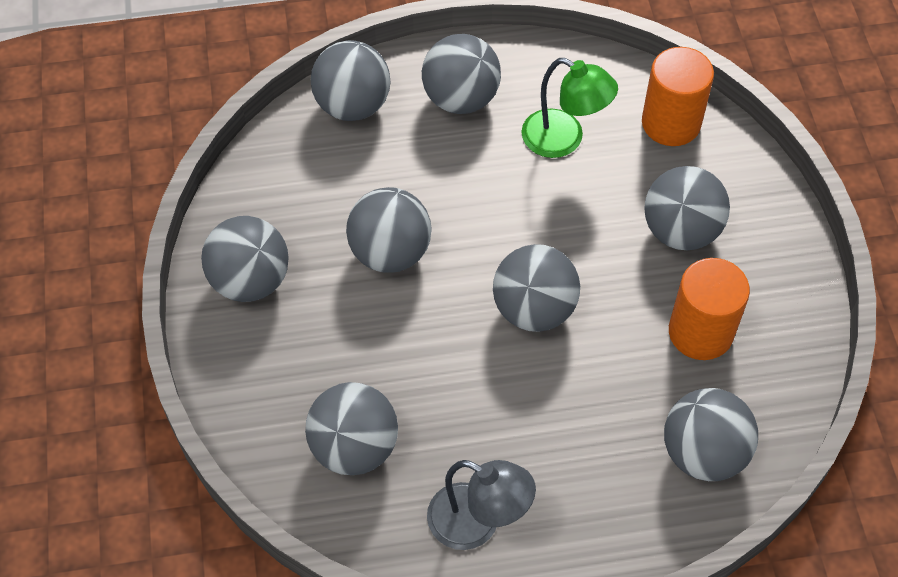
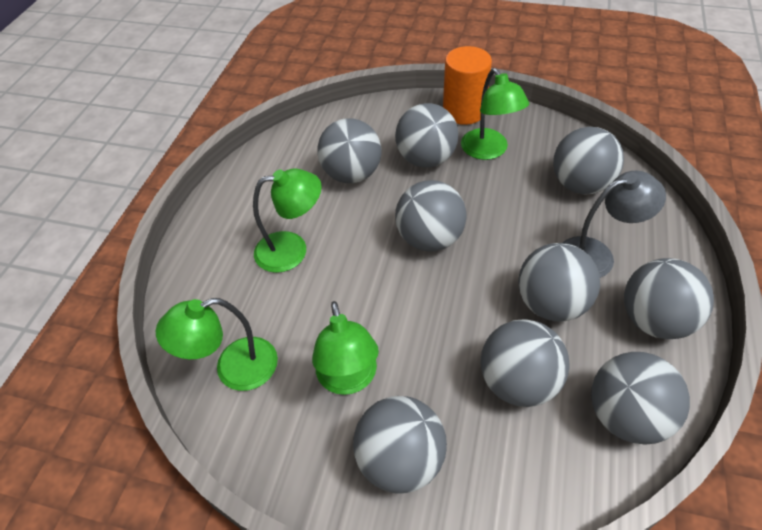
green lamp: [522,58,618,158] = 1 -> [156,298,278,391] [253,168,322,273] [312,301,379,395] [461,68,529,160] = 4
grey ball: [201,216,289,302] [305,382,398,475] [311,40,391,121] [346,187,432,273] [422,34,501,114] [493,244,580,332] [644,166,730,250] [664,388,758,481] = 8 -> [318,118,381,183] [353,396,447,494] [395,103,458,168] [395,180,466,252] [481,319,570,407] [518,243,600,322] [553,127,624,195] [591,352,690,445] [624,258,714,339] = 9
orange cylinder: [642,47,714,146] [669,258,750,360] = 2 -> [443,46,492,125] = 1

